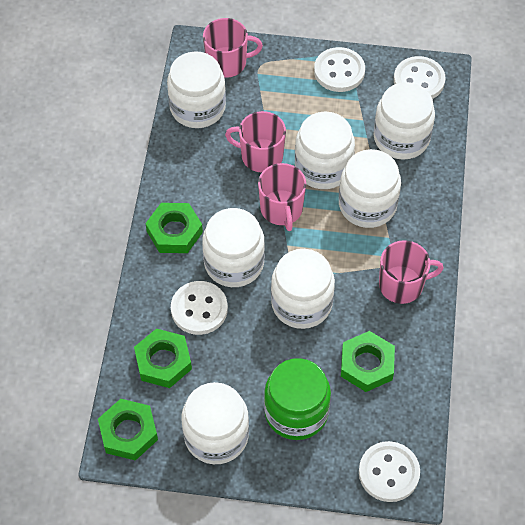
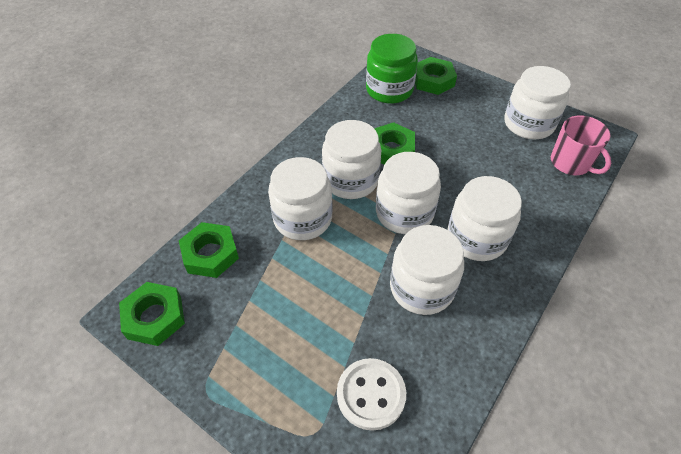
pink mug: [203,18,263,78] [225,111,286,173] [258,163,306,231] [379,240,444,304] = 4 -> [551,115,611,175] = 1
white button: [171,281,228,335] [314,47,365,92] [359,441,420,502] [394,56,445,99] = 4 -> [337,358,406,431] = 1
white jar: [167,51,226,128] [182,382,249,464] [202,208,265,287] [271,249,335,329] [295,111,355,189] [339,149,401,228] [374,82,435,160] = 7 -> [268,157,332,240] [322,120,381,199] [376,152,441,234] [390,225,464,315] [447,176,522,261] [504,66,571,139] = 6

